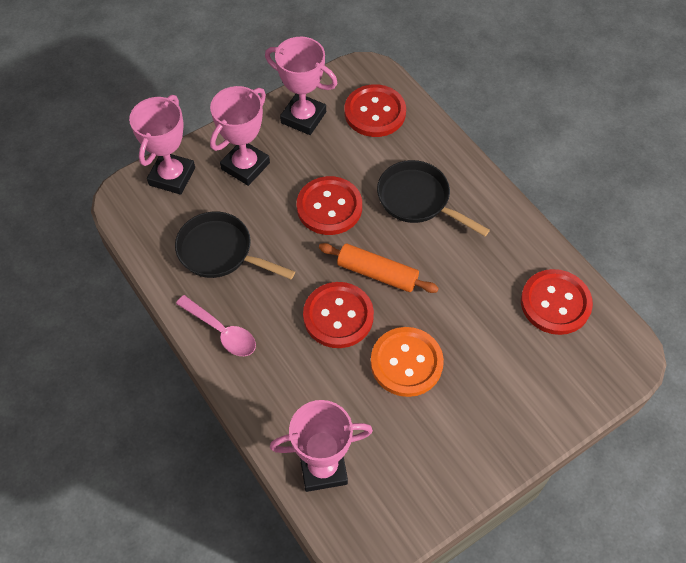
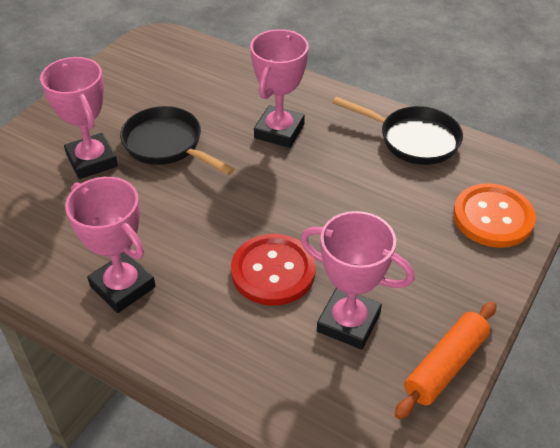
pink spoon: [176,295,256,356] = 1 -> none = 0
red button: [297,176,362,235] [303,282,374,348] [345,84,406,137] [521,269,593,335] = 4 -> [231,234,316,306] = 1

